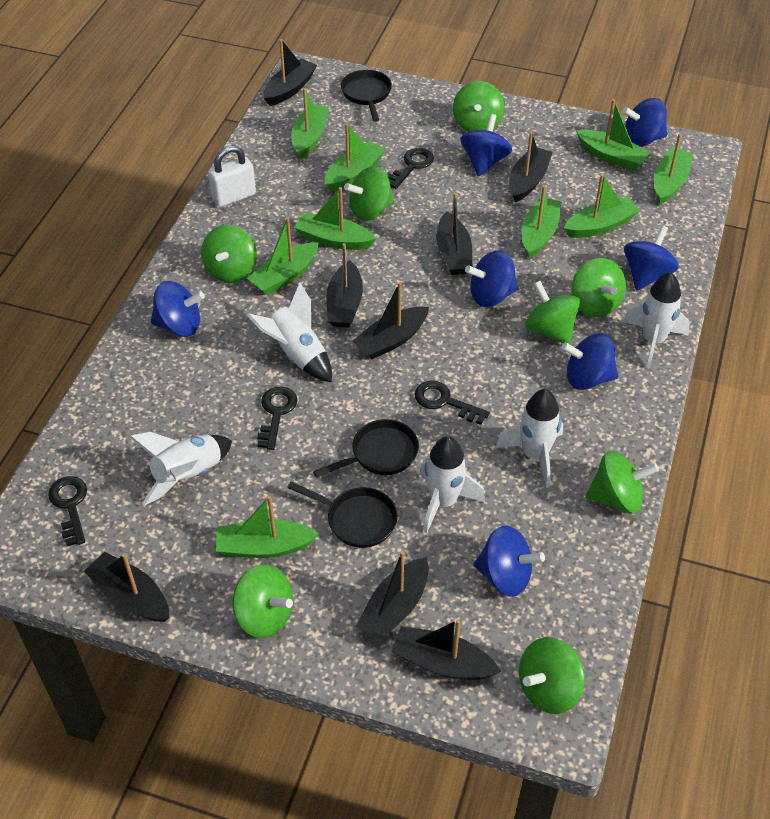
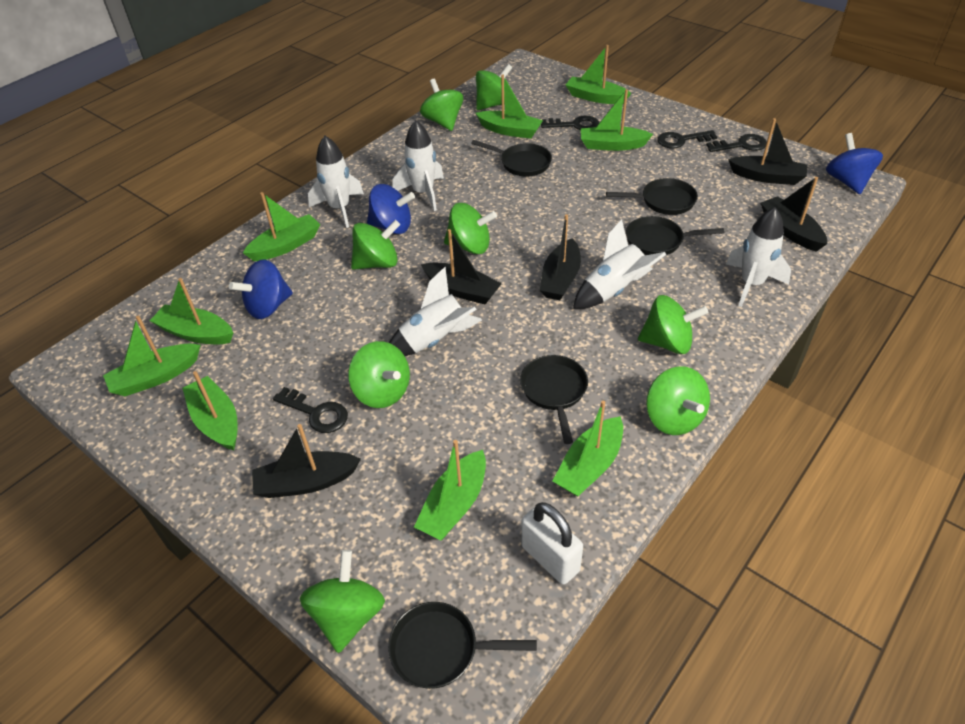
black boat: [84,552,169,622] [263,39,317,106] [326,243,363,328] [352,282,429,360] [355,551,429,642] [391,619,501,680] [436,193,472,275] [509,132,553,202] = 8 -> [252,424,361,498] [421,229,502,304] [540,214,581,300] [728,118,807,185] [760,177,827,252] = 5
black pan: [287,482,397,548] [313,419,419,478] [341,70,392,122] = 3 -> [388,602,537,689] [471,140,552,176] [520,355,588,444] [606,178,698,215] [626,216,724,255] = 5
blue spinning top: [151,281,205,337] [461,114,512,176] [465,251,518,307] [474,525,545,597] [562,333,618,390] [622,98,667,147] [624,226,679,291] = 7 -> [229,259,293,319] [367,184,415,234] [826,133,883,194] = 3

